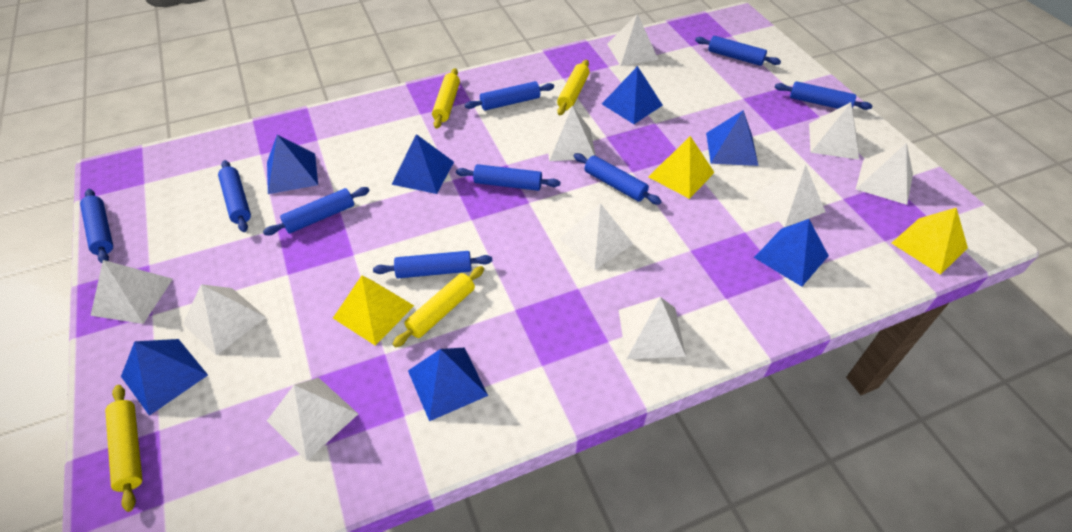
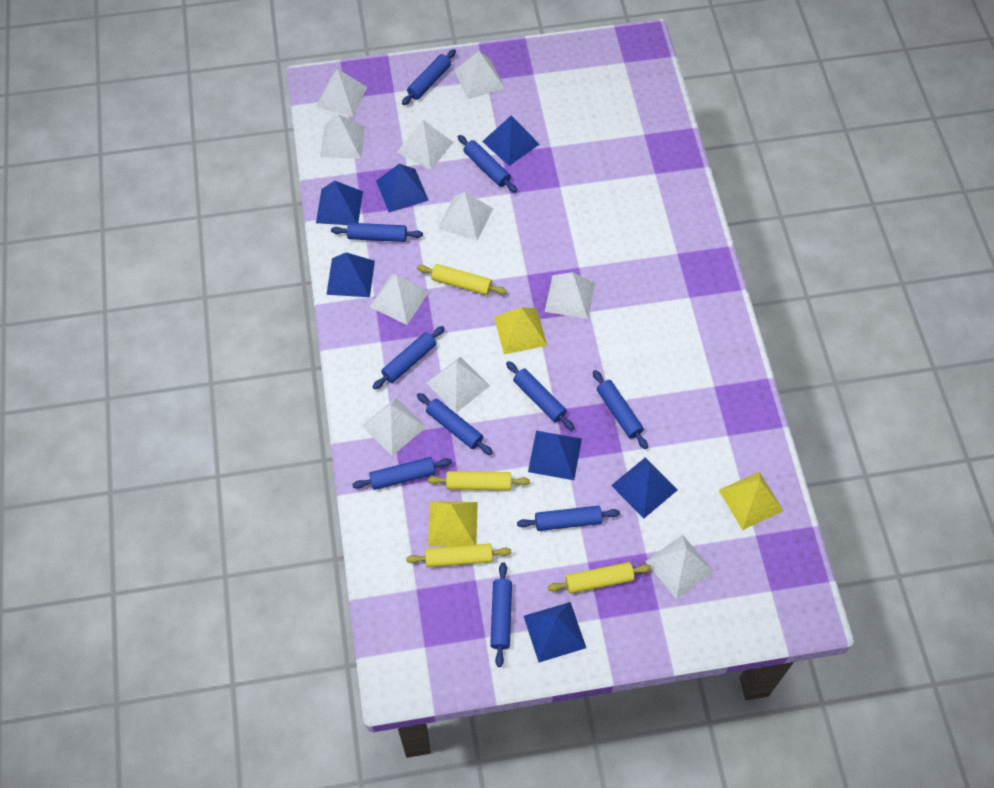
blue rolling pin: [80,189,113,263] [218,160,251,232] [263,187,370,235] [373,251,492,278] [456,164,560,191] [465,81,554,111] [574,153,662,205] [695,36,781,66] [775,81,872,110] = 9 -> [331,223,423,242] [352,457,452,490] [373,326,445,390] [402,49,456,105] [417,393,493,455] [458,135,517,192] [490,562,512,667] [506,361,574,430] [517,506,620,531] [593,370,648,449] = 10

